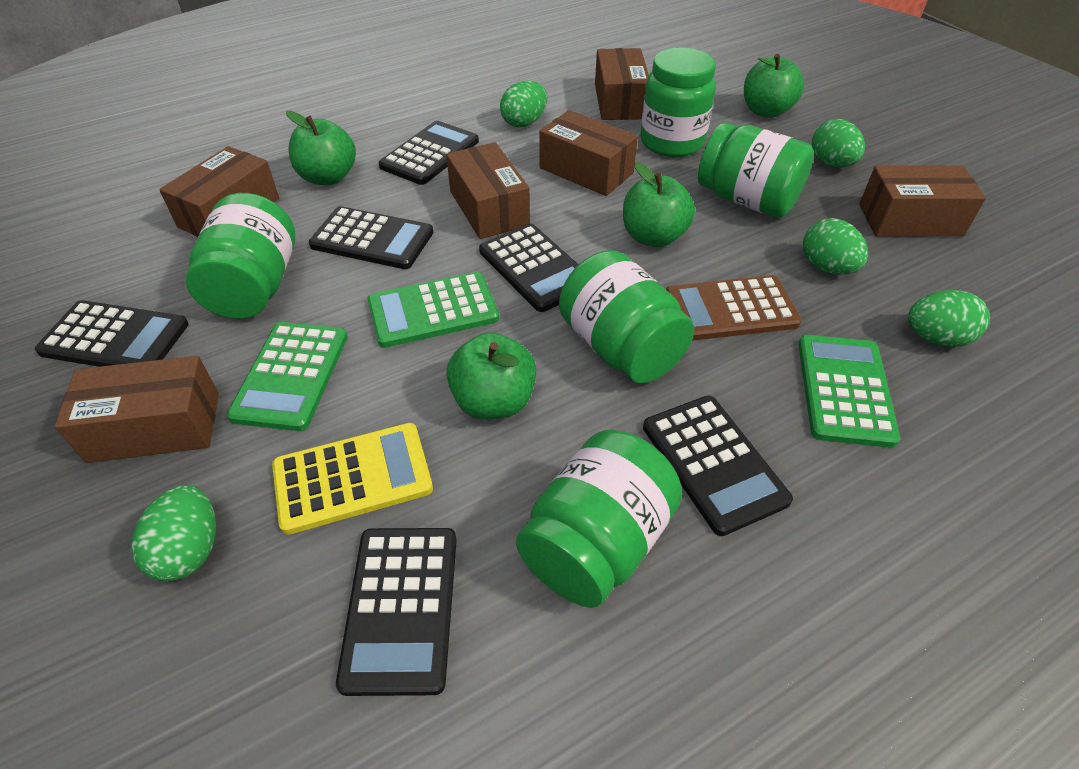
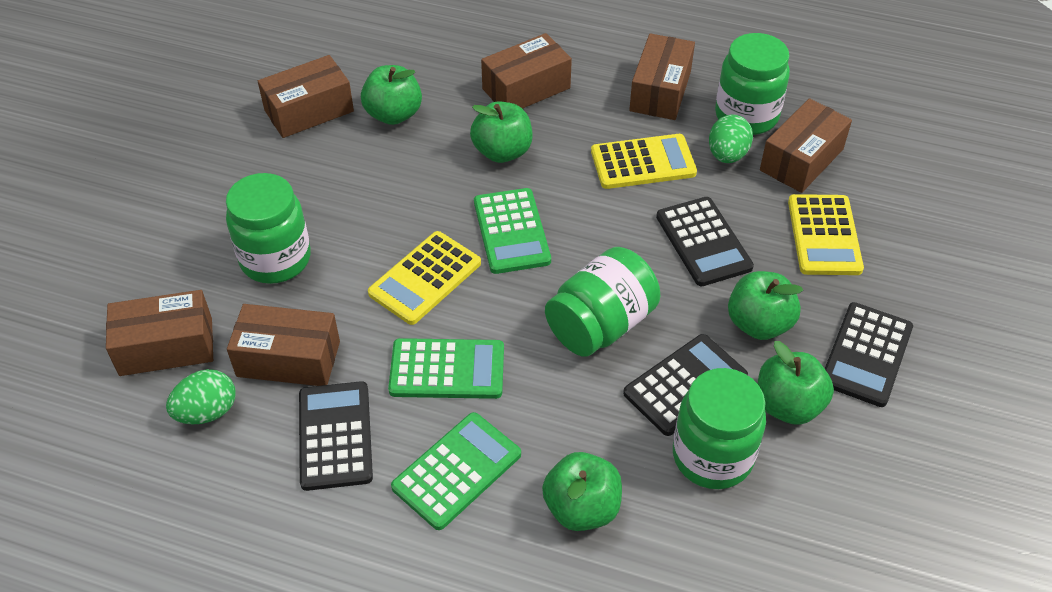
black calculator: [35,300,189,367] [309,206,433,269] [336,528,457,696] [379,121,479,185] [479,224,579,312] [643,396,793,536] = 6 -> [299,381,373,491] [623,334,748,436] [656,197,754,286] [825,302,913,407] = 4
brown calculator: [666,275,802,341] = 1 -> none = 0
green apple: [286,111,356,185] [446,332,536,419] [623,162,695,247] [744,54,804,118] = 4 -> [361,65,422,125] [470,102,533,163] [542,452,622,531] [728,271,803,340] [758,341,834,425] = 5
green egg: [131,485,216,582] [500,81,547,127] [803,218,868,275] [812,119,865,168] [908,290,990,347] = 5 -> [166,369,236,424] [709,114,753,163] = 2
green jar: [186,193,295,319] [516,430,682,608] [559,250,694,383] [641,47,716,157] [698,122,814,218] = 5 -> [226,173,311,284] [545,247,660,357] [673,368,766,489] [715,33,790,135] = 4
yellow calculator: [272,423,433,535] = 1 -> [368,231,481,325] [591,134,697,189] [788,194,864,275] = 3

